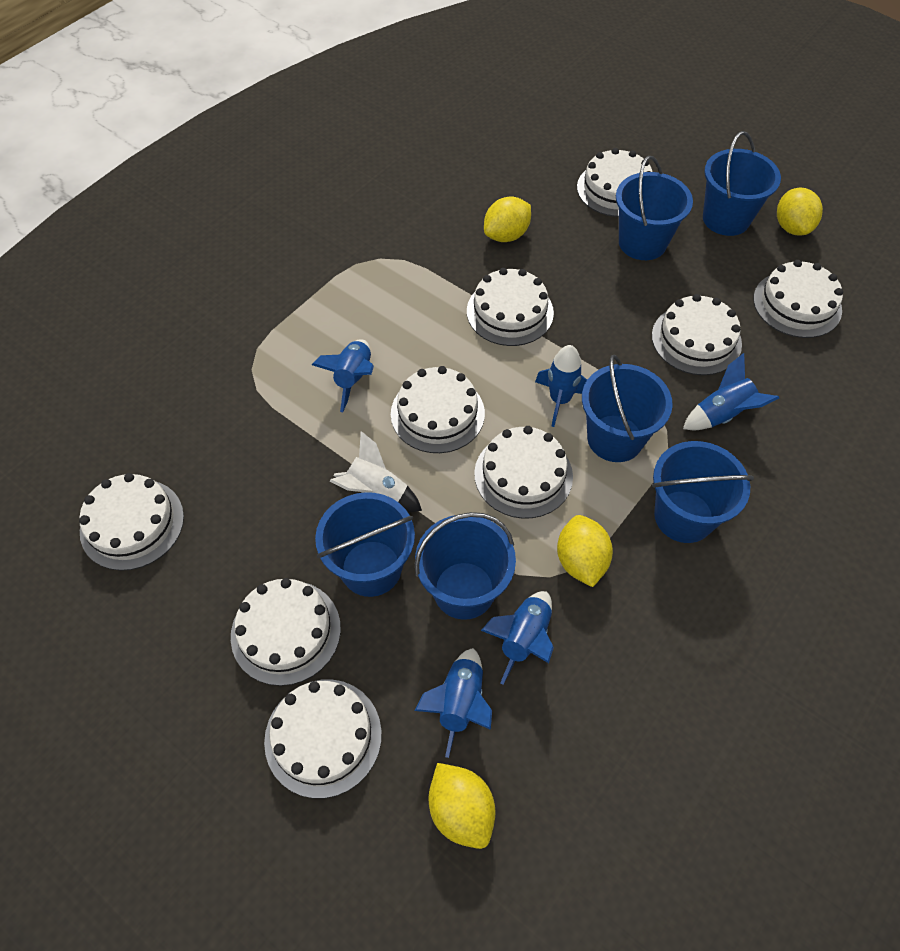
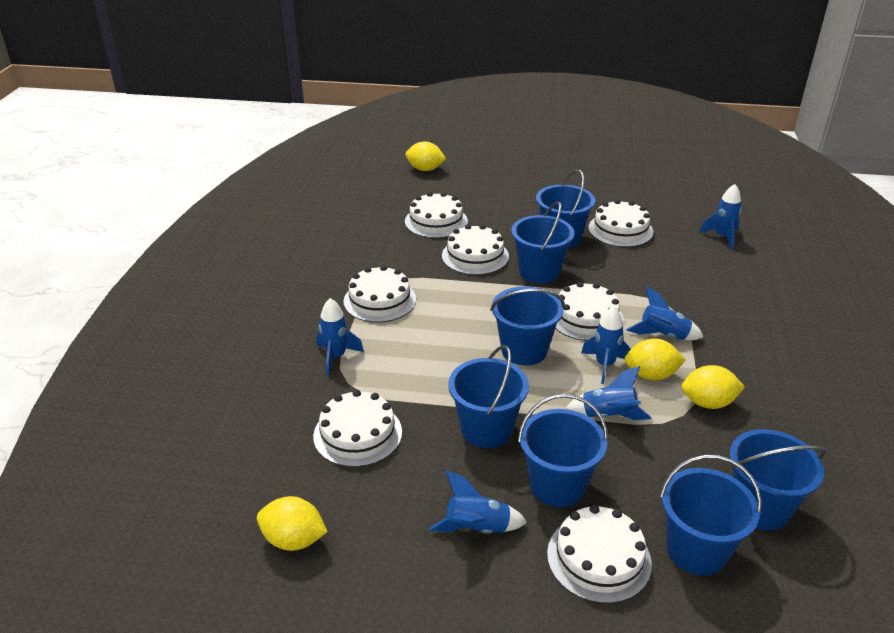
blue bucket: [315,492,415,597] [415,512,516,620] [582,355,673,462] [616,156,693,260] [652,441,754,543] [703,131,781,236] = 6 -> [448,345,529,448] [490,286,565,366] [511,201,574,284] [518,394,608,507] [536,169,595,248] [660,455,762,575] [729,429,826,531] = 7
blue rocket: [312,339,374,412] [415,648,492,758] [481,591,554,685] [535,345,587,427] [683,353,779,430] = 5 -> [317,298,364,376] [429,470,527,534] [565,366,652,420] [581,306,631,384] [626,286,703,340] [699,184,742,250] = 6
white cake: [79,473,184,571] [231,578,341,686] [264,679,382,799] [391,366,485,453] [467,268,554,346] [474,426,573,519] [577,148,652,217] [652,294,742,375] [753,260,843,338] = 9 -> [313,390,402,467] [344,265,416,323] [405,192,468,238] [442,224,509,275] [547,505,652,604] [555,282,624,341] [588,199,653,247] = 7
white rocket: [330,431,422,512] = 1 -> none = 0

